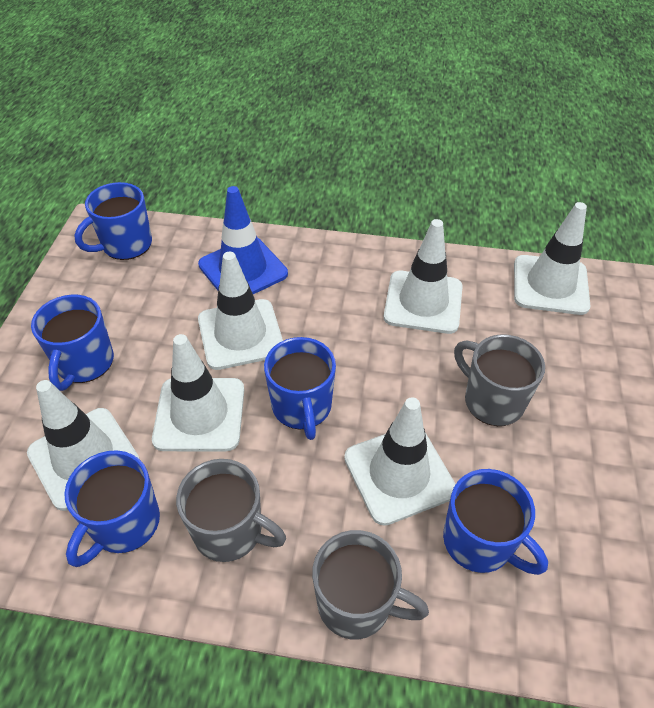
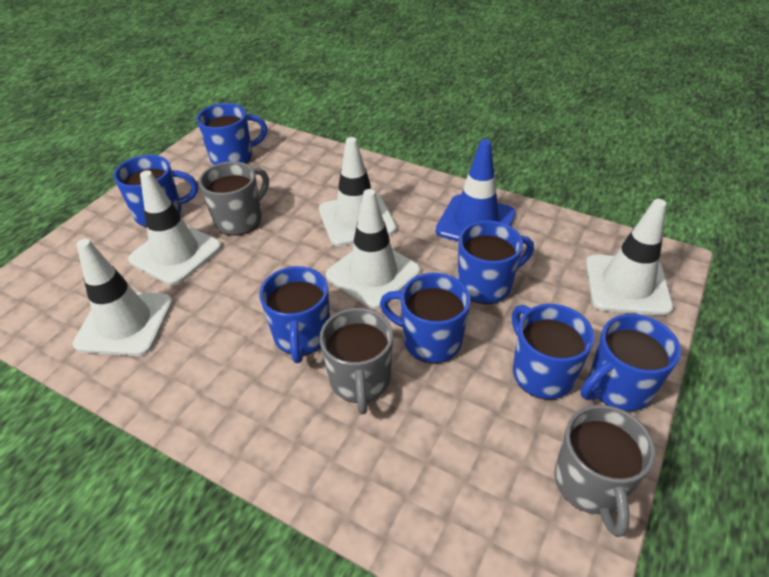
blue mug: [31,295,114,391] [64,450,160,567] [74,182,152,260] [264,337,336,440] [443,469,548,575] = 5 -> [113,155,198,227] [196,103,267,165] [259,266,330,363] [380,273,471,363] [458,220,534,304] [512,304,595,400] [581,314,681,411] = 7
white traffic cone: [27,380,140,511] [152,334,244,451] [198,252,283,370] [344,397,456,526] [384,219,463,334] [514,202,590,315] = 6 -> [73,239,173,356] [128,170,222,285] [319,137,396,246] [326,189,420,309] [586,199,673,316] = 5

